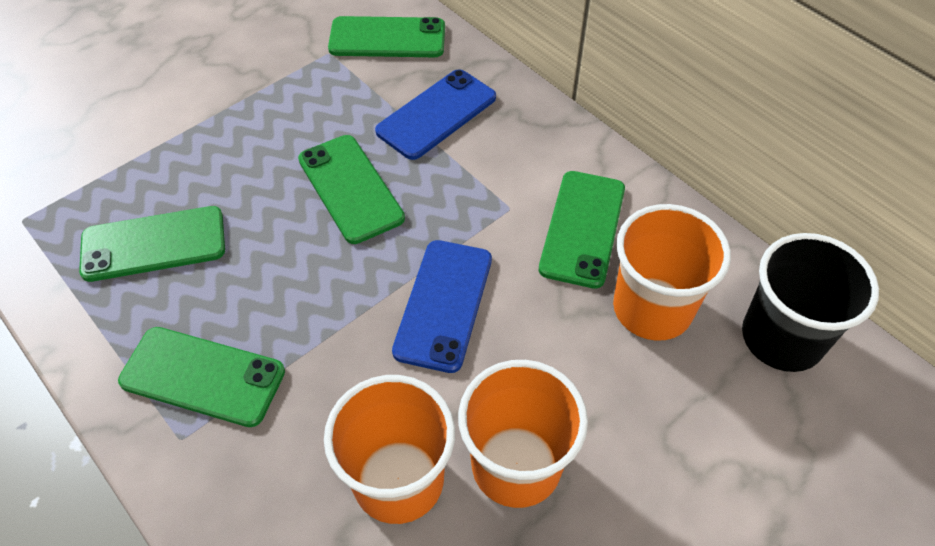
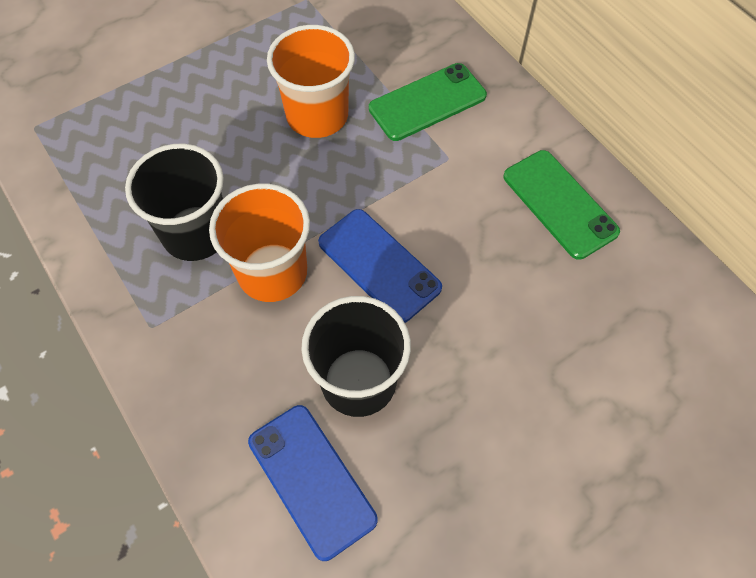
black cup: [742,233,879,372] = 1 -> [125,144,224,261] [301,296,411,417] = 2
green phone: [79,206,225,282] [118,327,285,427] [298,135,405,244] [328,16,445,57] [539,171,625,289] = 5 -> [369,63,487,141] [503,150,620,260] = 2
orange cup: [324,375,455,524] [458,360,588,508] [613,204,731,341] = 3 -> [209,183,310,302] [267,25,355,138] = 2

